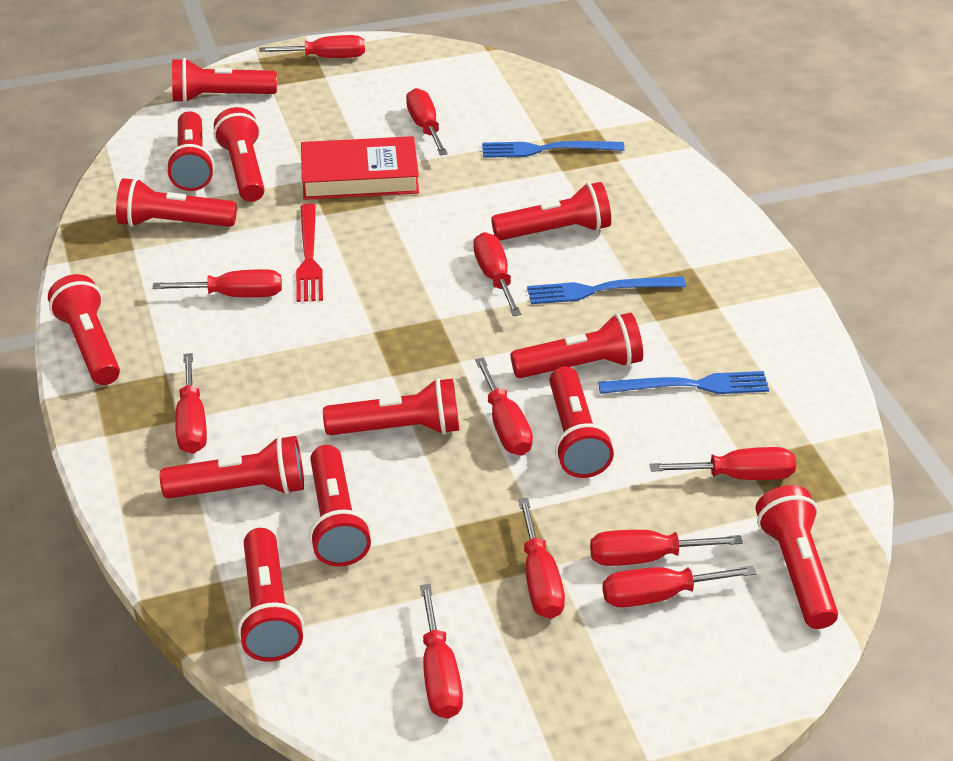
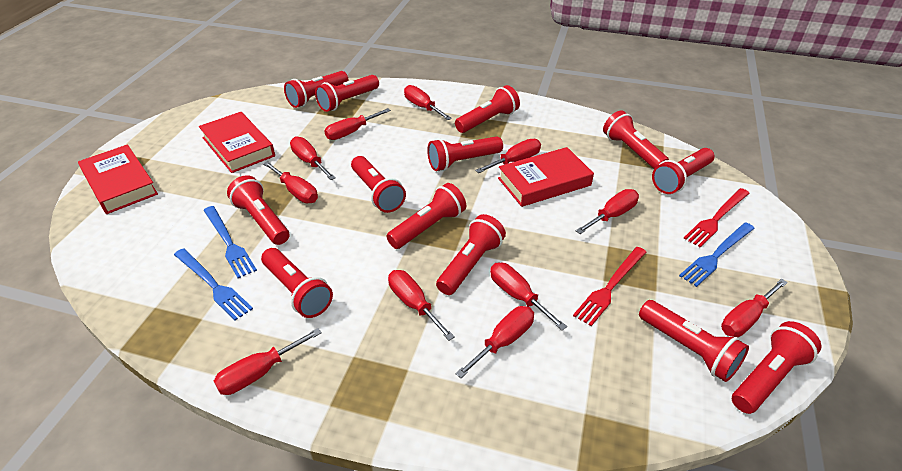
red book: [301,136,419,200] = 1 -> [78,144,158,214] [199,112,275,173] [498,147,594,207] = 3
red fork: [296,204,323,302] = 1 -> [573,247,647,326] [683,188,750,248] = 2

